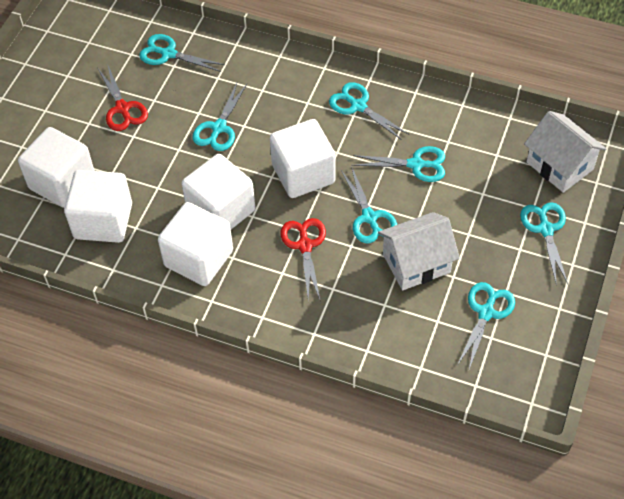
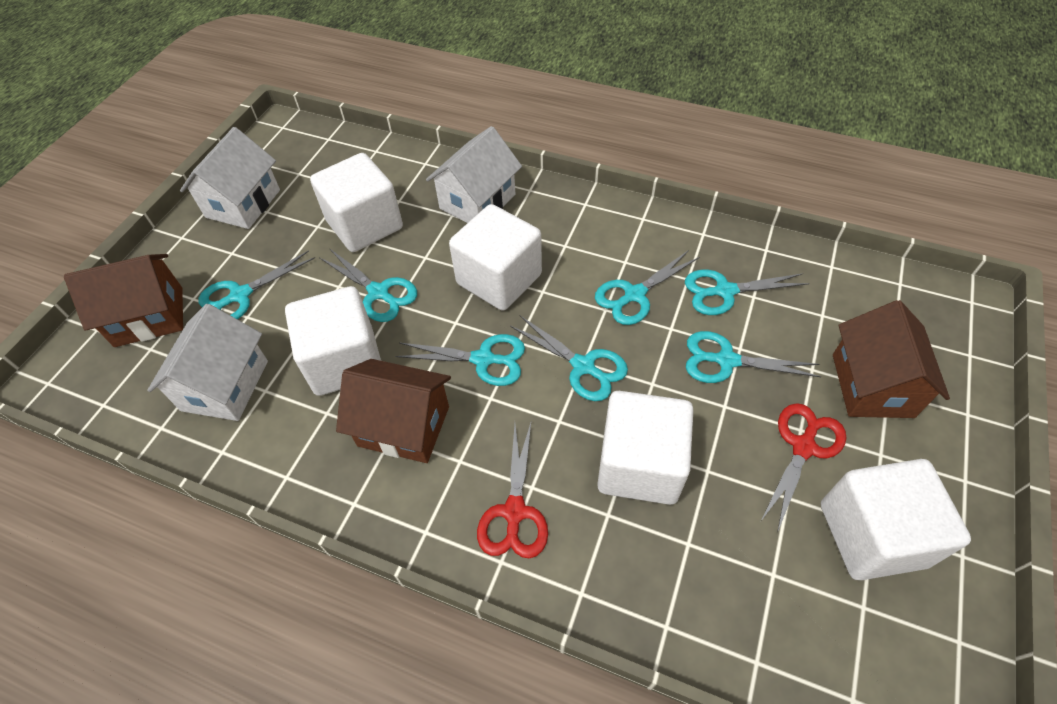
brown house: none = 0 -> [64,254,183,347] [336,359,451,463] [833,300,950,418] = 3
white house: [378,212,460,290] [524,111,606,193] = 2 -> [147,304,268,421] [180,127,280,229] [426,126,522,223] = 3

